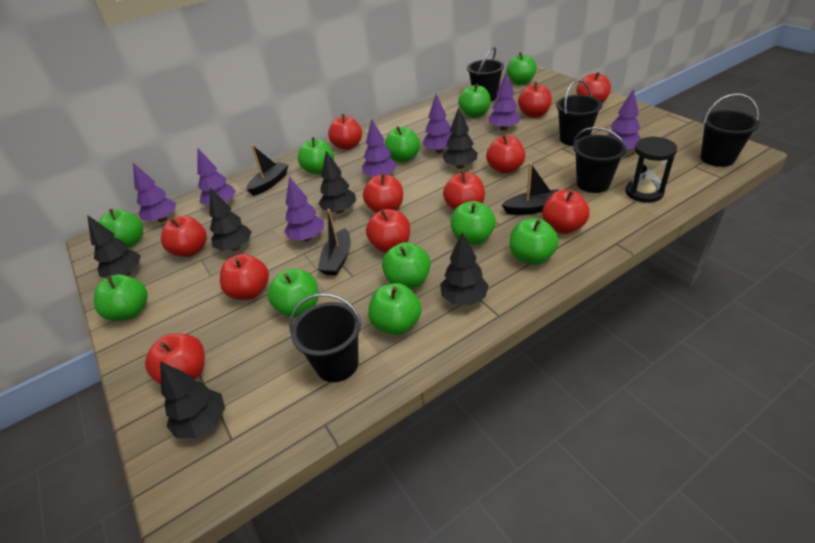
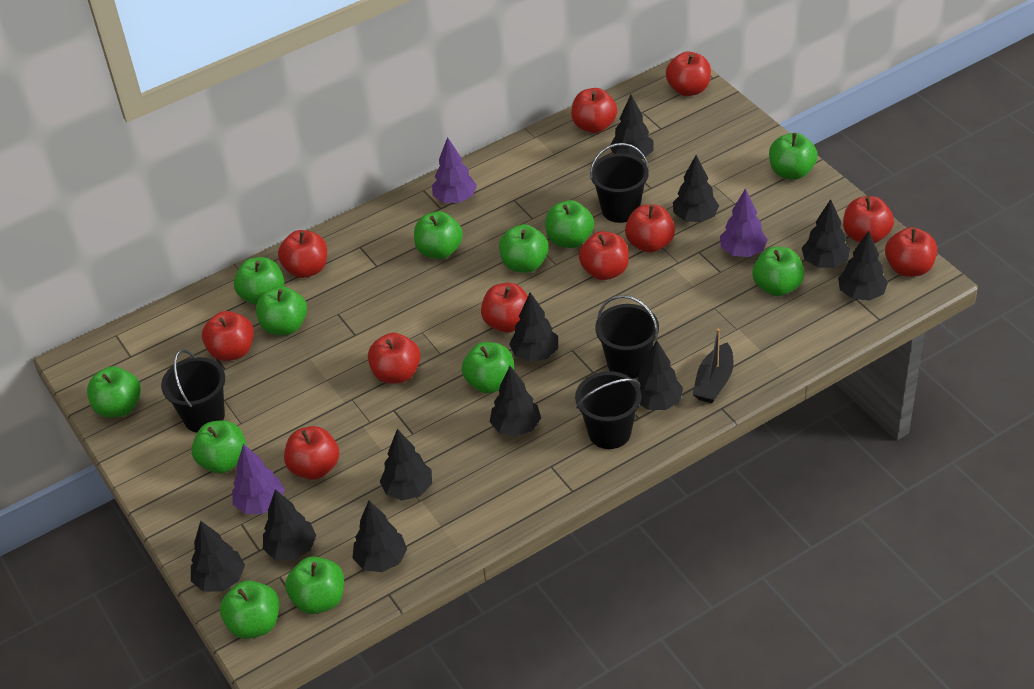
black boat: [246,145,289,196] [318,209,351,276] [502,163,559,215] = 3 -> [693,329,733,403] = 1
black bucket: [289,293,362,382] [467,47,504,102] [556,80,602,146] [573,127,627,193] [700,93,759,167] = 5 -> [161,349,225,433] [575,371,641,449] [590,143,649,223] [595,295,659,379] = 4
black hourglass: [625,136,677,203] = 1 -> none = 0
black tree: [87,215,141,278] [160,361,225,438] [209,188,252,251] [318,151,356,214] [440,232,489,305] [442,107,478,169] = 6 -> [191,521,245,592] [263,489,316,560] [352,501,407,572] [380,429,432,501] [490,366,541,437] [509,292,558,362] [610,95,654,159] [637,340,683,410] [673,155,719,222] [802,199,850,268] [838,231,888,301] = 11
green apple: [94,274,148,321] [99,209,143,248] [267,269,318,317] [298,137,334,174] [368,283,421,335] [382,242,431,289] [385,126,420,162] [450,201,496,245] [458,84,491,118] [506,52,537,85] [510,218,559,265] = 11 -> [87,366,141,418] [191,421,247,473] [220,580,280,639] [234,257,284,305] [256,286,307,335] [285,556,344,614] [414,211,463,259] [462,342,515,393] [499,224,549,273] [545,200,594,248] [752,247,805,296] [769,133,817,180] = 12
purple tree: [133,163,176,222] [197,148,236,206] [284,177,324,241] [362,119,397,177] [422,94,451,153] [489,73,521,131] [607,89,641,149] = 7 -> [232,444,285,514] [432,137,477,203] [720,188,767,257] = 3

